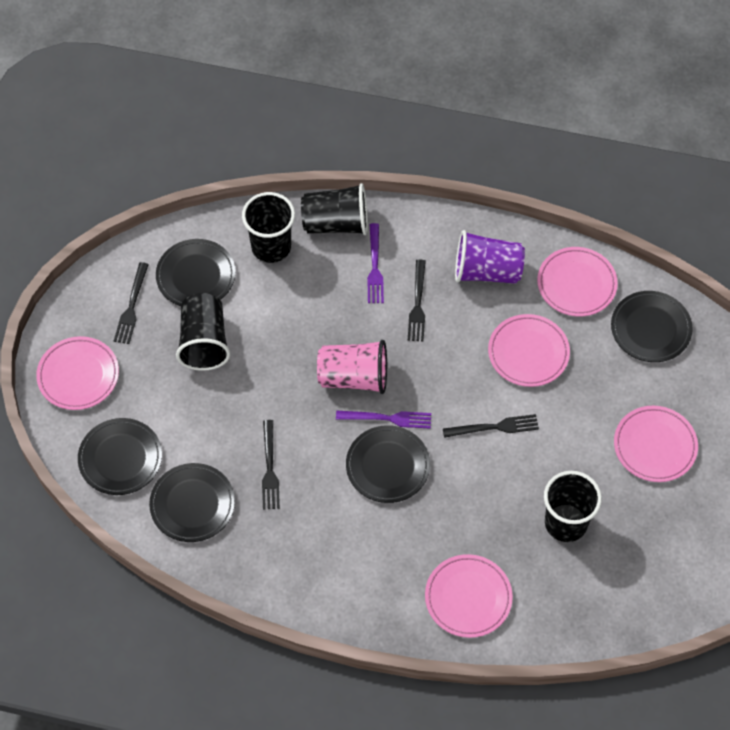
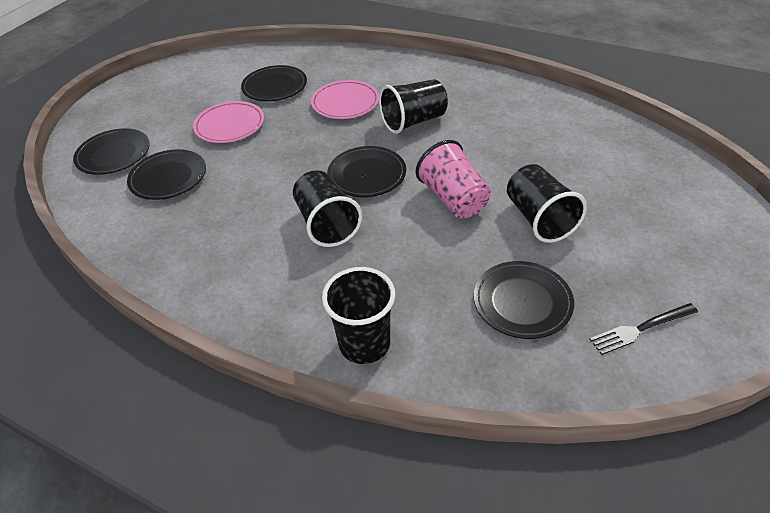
black fork: [114,262,149,344] [262,420,280,510] [408,259,426,342] [443,414,539,438] = 4 -> [590,303,698,355] = 1
pink plate: [36,336,119,410] [425,554,513,638] [488,314,570,387] [537,247,618,317] [614,406,698,482] = 5 -> [193,101,264,143] [311,80,379,119] = 2
purple cup: [455,230,525,284] = 1 -> none = 0
purple fork: [336,411,431,429] [367,223,384,303] = 2 -> none = 0

